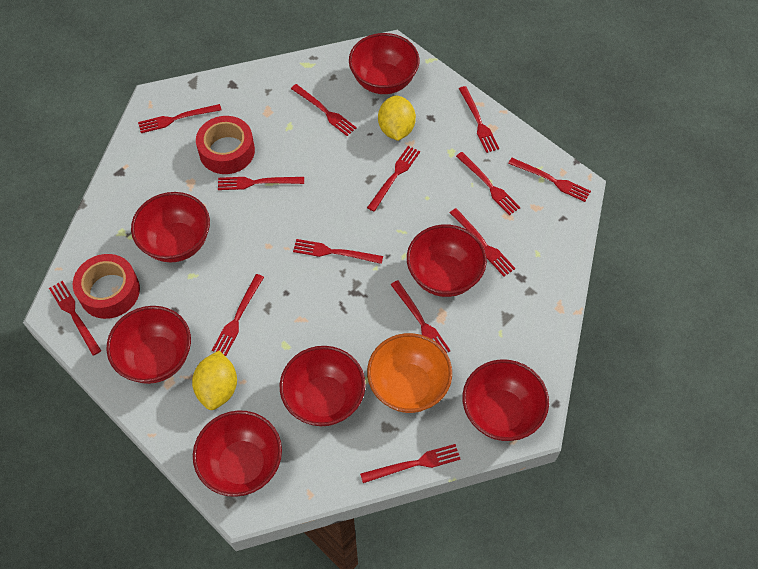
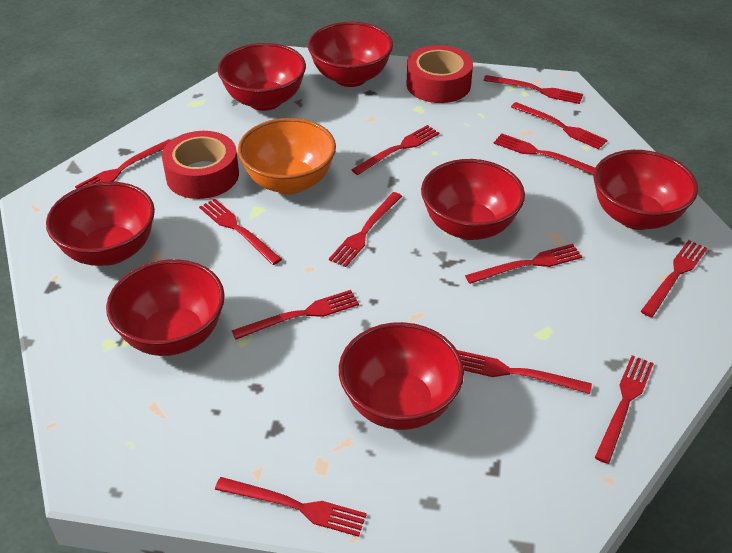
yellow lemon: [192,351,237,410] [378,95,416,141] = 2 -> none = 0

